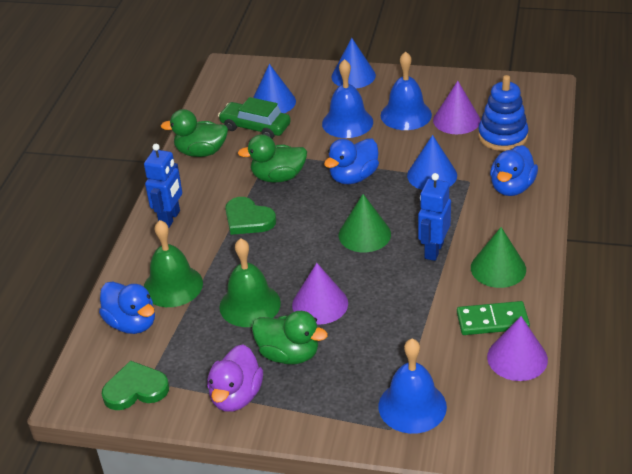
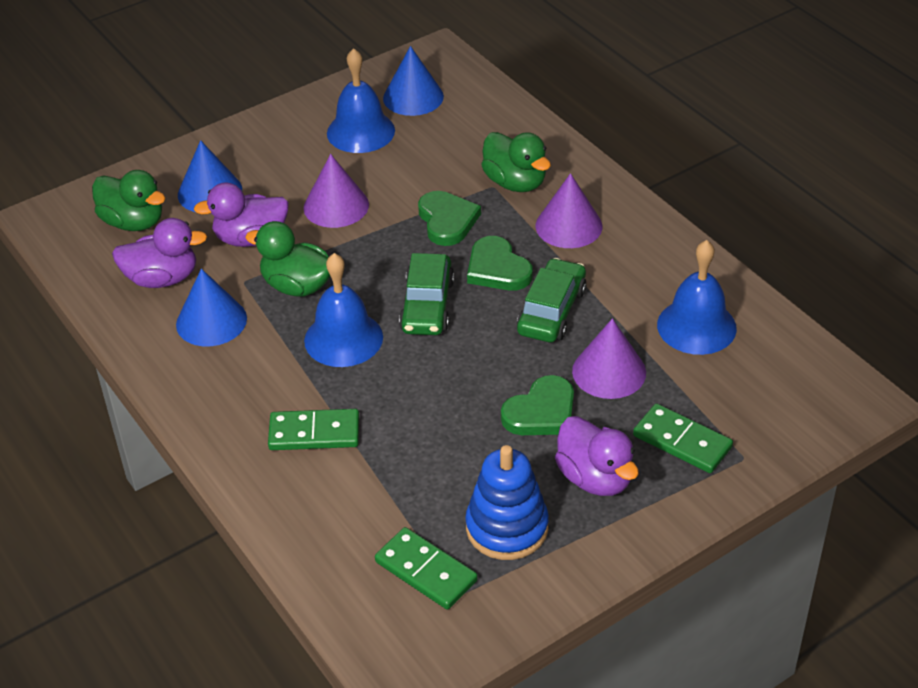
blue duck: [99,281,155,334] [324,138,379,184] [490,145,538,196] = 3 -> none = 0
blue robot: [144,144,182,228] [418,173,451,261] = 2 -> none = 0
green bell: [144,220,203,307] [219,238,281,327] = 2 -> none = 0
green car: [218,97,291,139] = 1 -> [399,253,454,335] [517,258,587,342] = 2
green cone: [339,194,391,252] [471,227,526,288] = 2 -> none = 0
green domino: [457,301,530,335] = 1 -> [268,409,359,450] [375,527,478,610] [633,403,733,473] = 3
green heart: [102,360,169,410] [225,197,276,235] = 2 -> [418,191,481,246] [467,236,532,291] [501,375,574,435] = 3
purple duck: [207,344,263,412] = 1 -> [112,218,207,288] [193,182,289,247] [555,416,639,496] = 3

